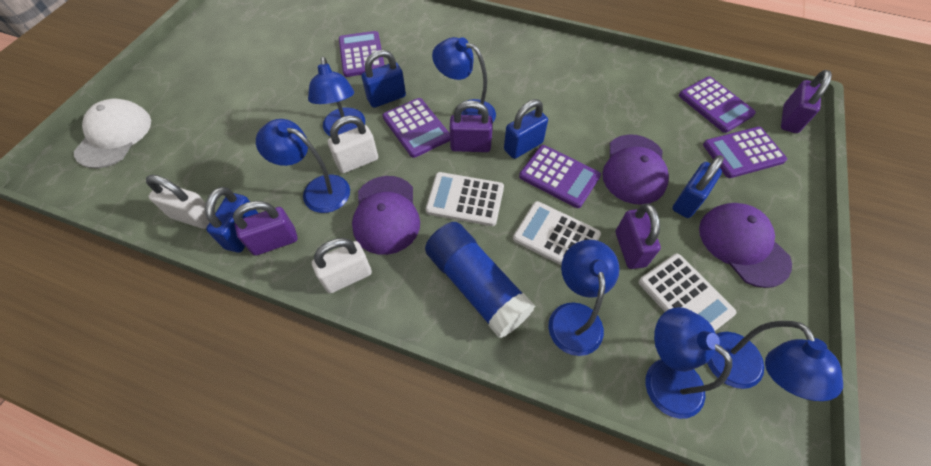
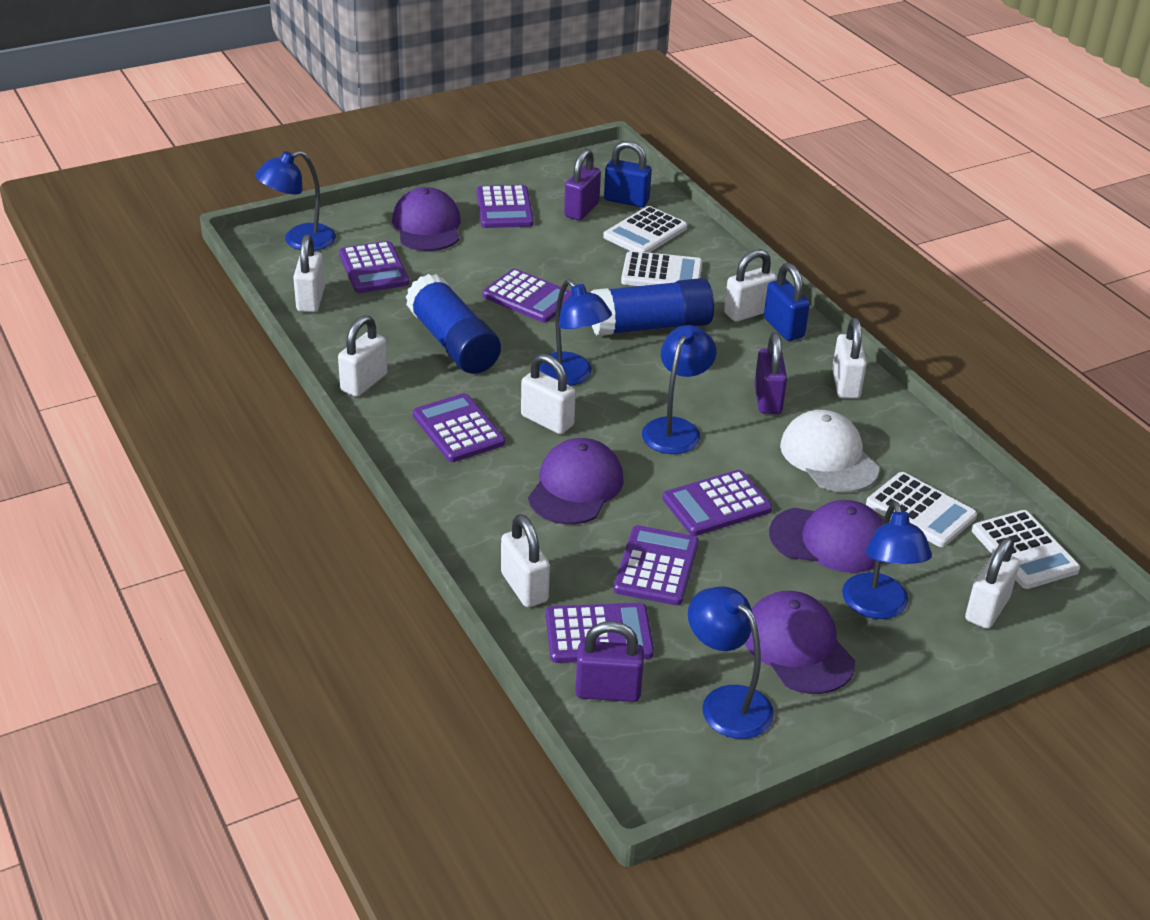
blue glue stick: [425,222,535,339] = 1 -> [405,274,501,374] [591,278,714,336] = 2
blue lamp: [256,119,350,213] [308,57,365,137] [432,37,496,122] [548,240,619,356] [645,307,732,419] [707,321,843,401] = 6 -> [255,151,336,251] [539,279,612,386] [642,325,716,454] [688,586,774,739] [842,501,932,619] = 5
blue padlock: [205,187,258,253] [362,50,406,108] [504,99,548,159] [672,155,724,218] = 4 -> [604,141,652,207] [764,263,810,341] = 2
purple calculator: [339,31,384,77] [383,98,450,158] [519,145,601,208] [679,77,756,133] [703,127,787,178] = 5 -> [339,241,409,293] [413,393,505,462] [477,185,534,228] [482,269,572,322] [546,602,654,663] [613,525,699,605] [662,470,772,536] = 7
purple cap: [352,176,420,255] [602,134,669,205] [699,203,792,288] = 3 -> [392,187,461,251] [528,438,624,524] [745,591,855,694] [769,500,883,573] = 4
purple padlock: [233,201,297,256] [450,100,493,152] [616,203,661,269] [781,70,832,133] = 4 -> [564,149,601,220] [575,621,644,702] [754,332,787,414] = 3
white calculator: [426,172,504,226] [513,201,601,266] [638,254,736,331] = 3 -> [603,206,687,253] [621,251,702,286] [866,472,977,547] [972,510,1080,589] = 4
white padlock: [146,175,210,229] [312,238,372,293] [328,116,378,173] = 3 -> [293,234,325,312] [338,315,388,397] [501,514,550,607] [521,354,576,434] [724,249,777,322] [832,318,867,399] [965,537,1020,629] = 7

